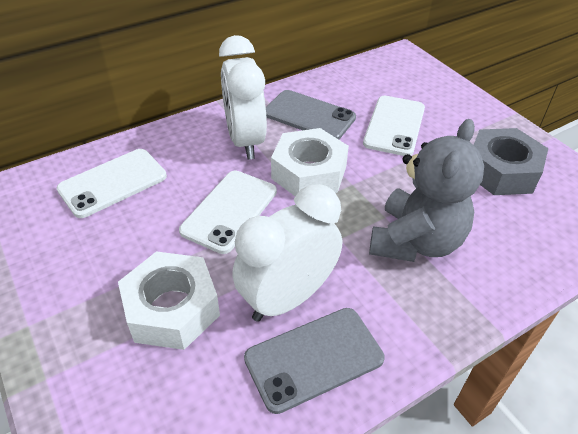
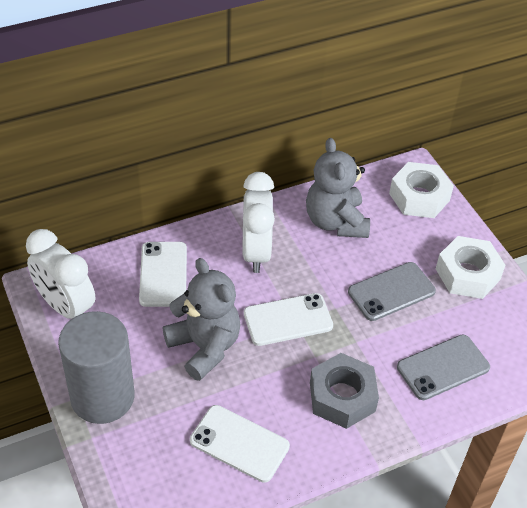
grey cylinder: none = 0 -> [58,311,134,424] = 1
grey teddy bear: [369,119,484,262] = 1 -> [162,258,241,381] [306,138,370,238] = 2

